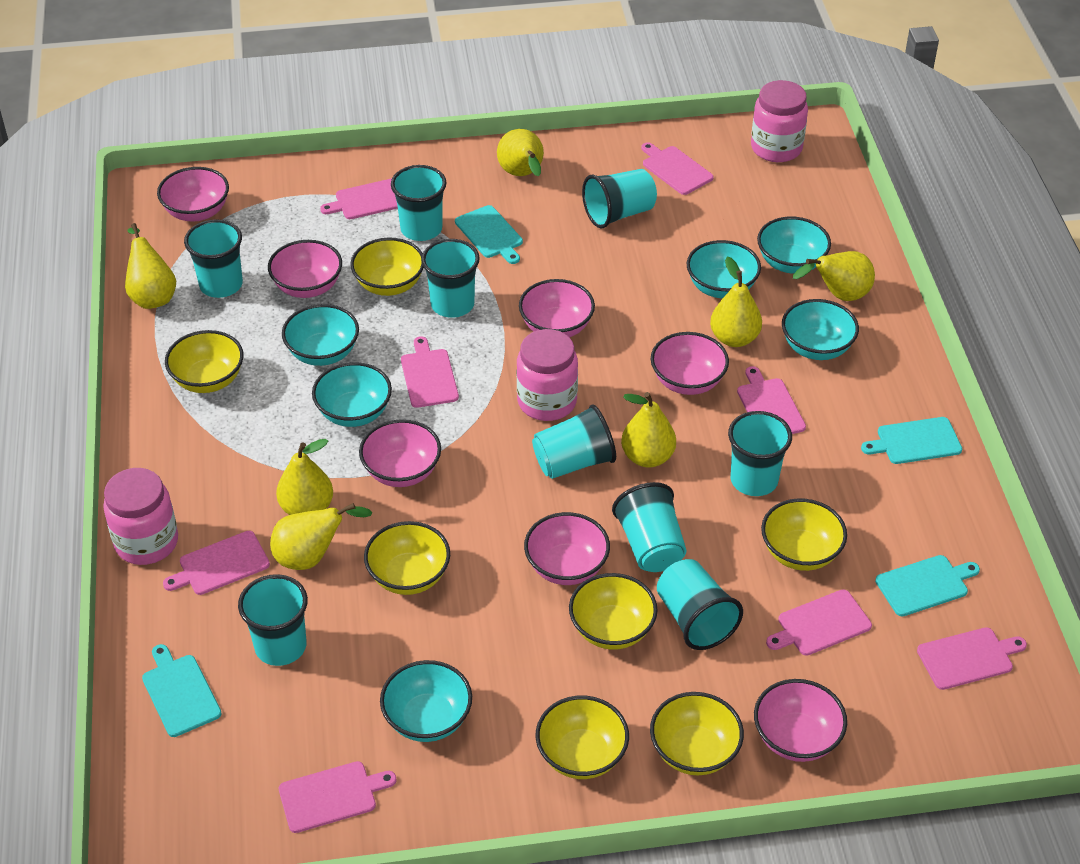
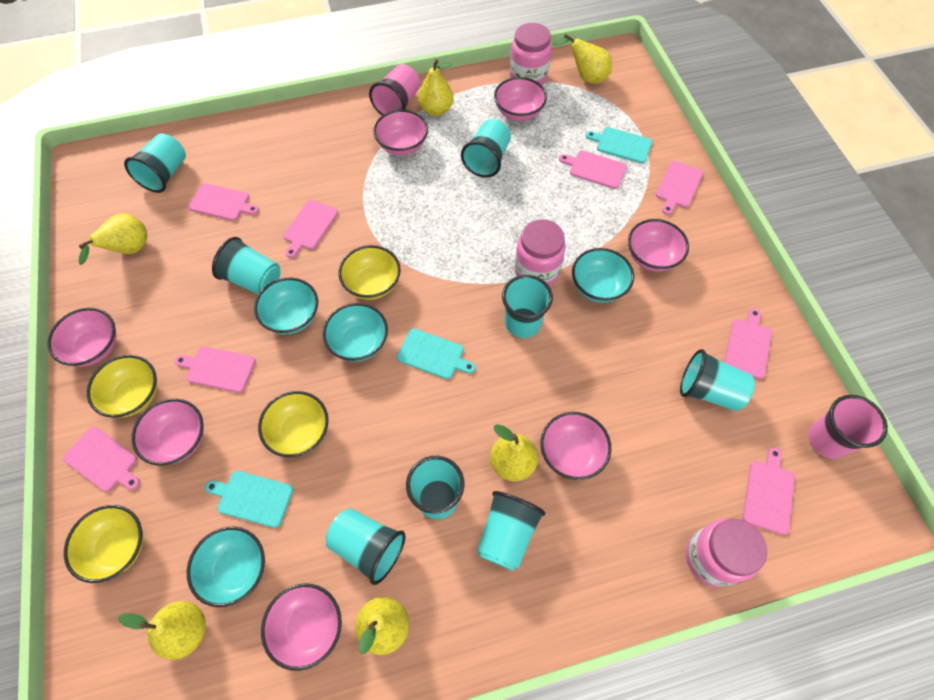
pink cup: none = 0 -> [369,64,420,116] [808,395,888,459] = 2
turquoise bowl: [282,304,359,366] [312,362,392,427] [380,660,472,742] [687,240,761,298] [757,216,831,274] [782,299,859,360] = 6 -> [187,527,265,607] [254,278,318,334] [323,303,388,362] [572,248,634,303] = 4
turquoise cup: [184,219,243,298] [238,574,308,666] [391,165,447,241] [421,239,480,318] [532,404,616,479] [582,169,657,228] [612,482,687,572] [657,559,743,650] [728,411,792,496] = 9 -> [124,133,186,193] [212,237,281,294] [326,508,406,585] [406,456,464,519] [461,119,511,178] [477,491,545,571] [502,275,553,338] [680,349,755,411] = 8
turquoise cutting board: [142,644,222,737] [455,205,523,264] [861,417,962,464] [875,555,980,616] = 4 -> [205,471,294,528] [397,328,476,379] [586,127,652,163] = 3
yellow bowl: [165,330,243,393] [350,237,424,296] [364,521,450,595] [536,696,629,779] [569,573,658,650] [650,692,744,776] [761,498,847,571] = 7 -> [64,505,143,583] [87,355,157,418] [258,391,329,457] [339,245,401,300] = 4
yellow pear: [125,223,176,309] [270,503,373,570] [276,439,333,515] [497,129,544,176] [621,392,676,467] [710,257,762,347] [793,251,875,301] = 7 -> [79,213,147,265] [118,601,206,660] [355,597,409,655] [418,59,454,116] [490,424,538,481] [553,34,612,84] = 6

